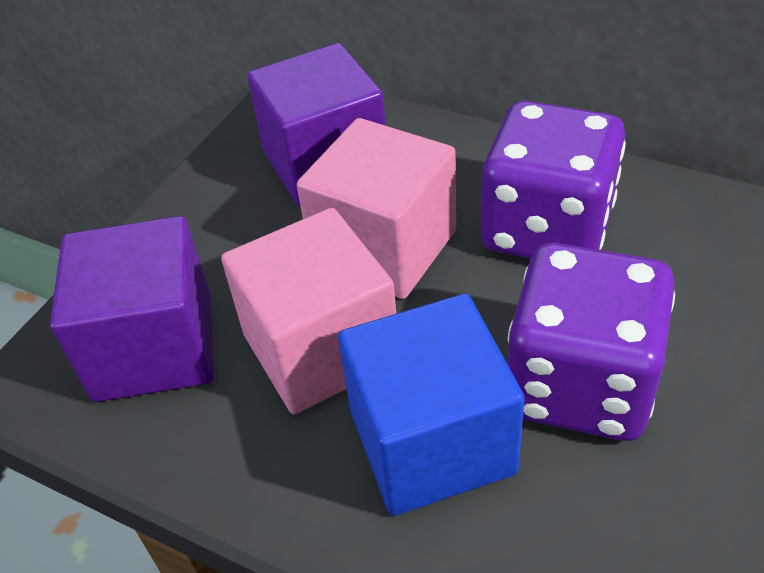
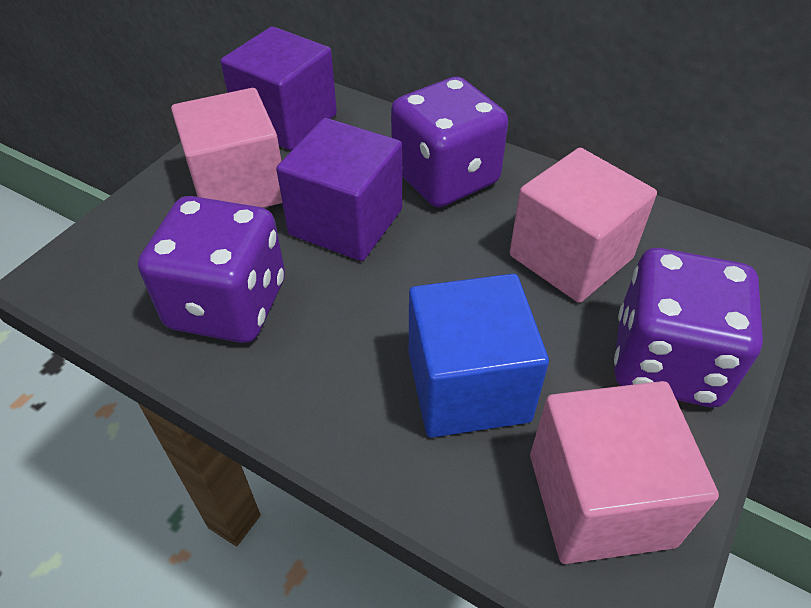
pink cube: [221,208,396,414] [297,118,456,299] = 2 -> [171,88,282,208] [510,148,657,303] [530,381,719,564] = 3
purple dice: [481,101,626,259] [508,243,675,441] = 2 -> [138,196,285,343] [391,77,508,207] [614,248,763,407] = 3

